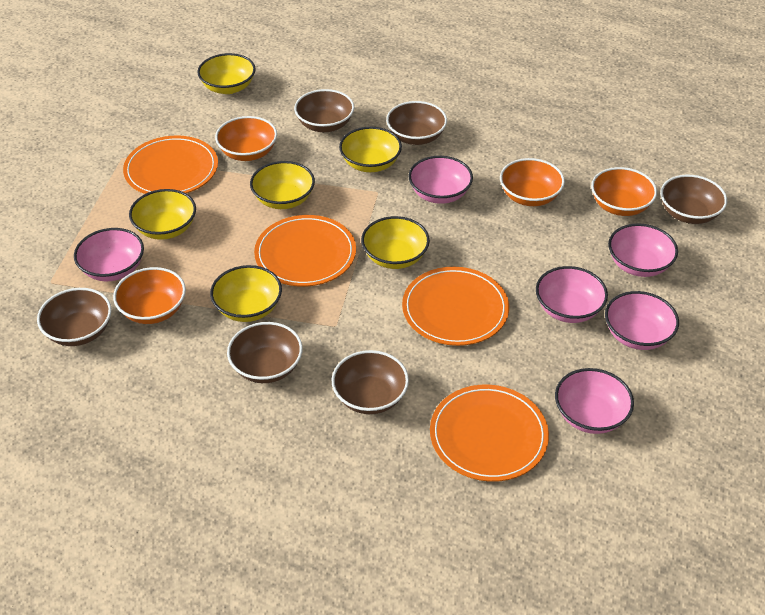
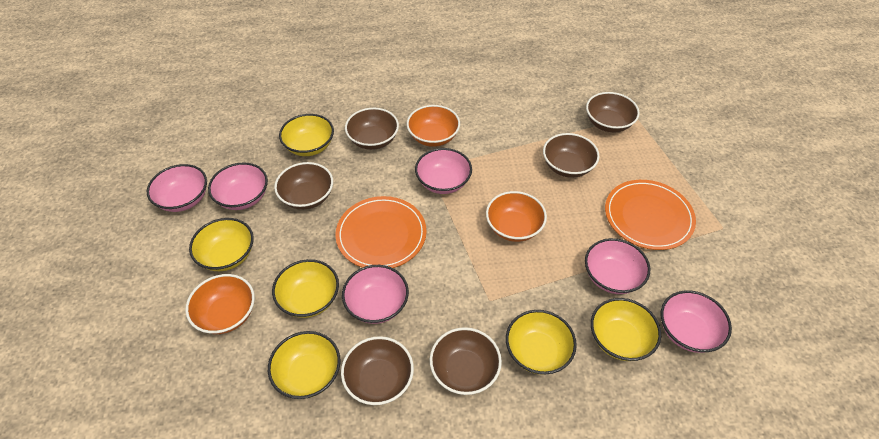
orange bowl: [113,267,186,324] [215,116,277,161] [500,158,565,206] [591,167,657,216] = 4 -> [185,274,255,334] [407,105,460,147] [486,191,547,242] = 3
orange plate: [123,136,218,194] [254,215,356,287] [402,267,509,346] [430,385,549,482] = 4 -> [335,196,427,268] [605,180,696,250] = 2

